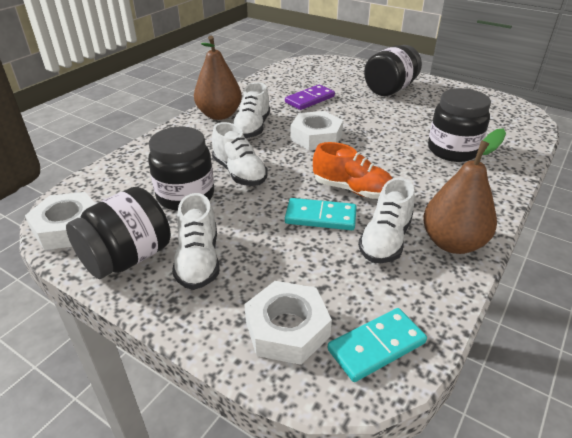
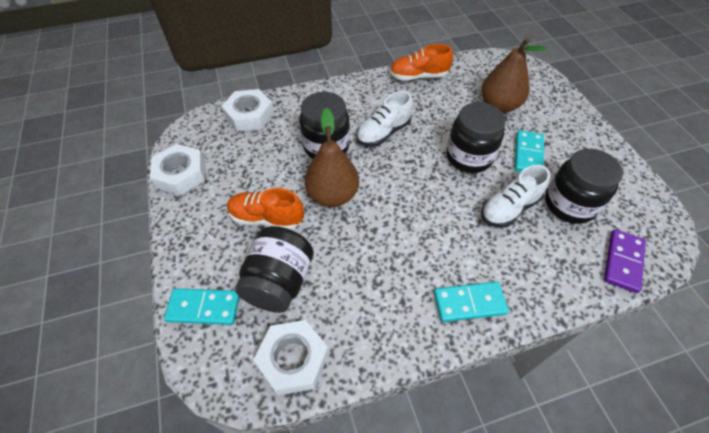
orange shoe: [313,142,393,199] = 1 -> [227,188,304,230] [390,44,453,81] = 2
turquoise domino: [285,198,357,230] [328,308,427,382] = 2 -> [164,288,240,325] [434,282,509,322] [515,130,544,172] = 3
white shoe: [172,193,220,290] [212,122,268,186] [233,82,270,138] [358,178,415,263] = 4 -> [356,91,413,147] [481,165,550,227] = 2

